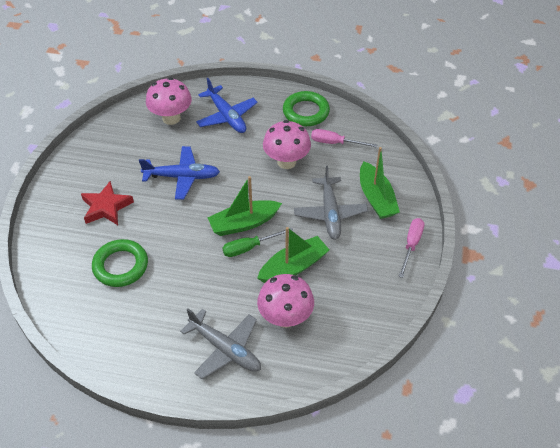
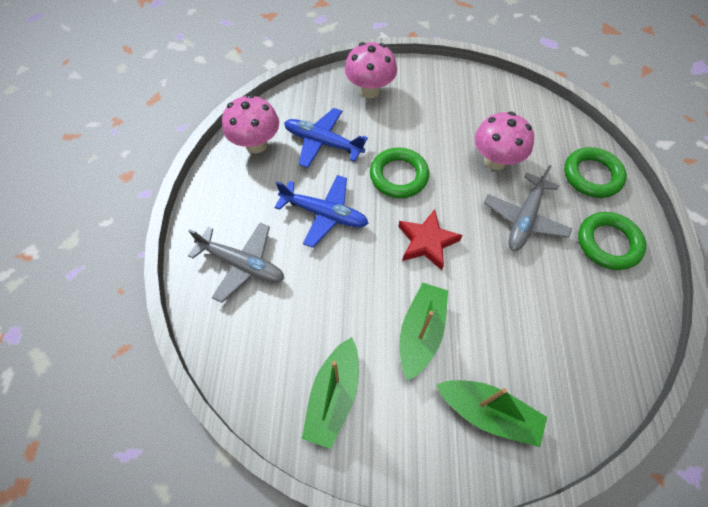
green ring: [92,239,148,287] [283,91,330,126] = 2 -> [370,148,429,198] [564,147,627,198] [578,212,646,270] = 3
green screwdriver: [222,228,294,257] = 1 -> none = 0
pink screwdriver: [311,129,377,148] [399,218,424,278] = 2 -> none = 0

